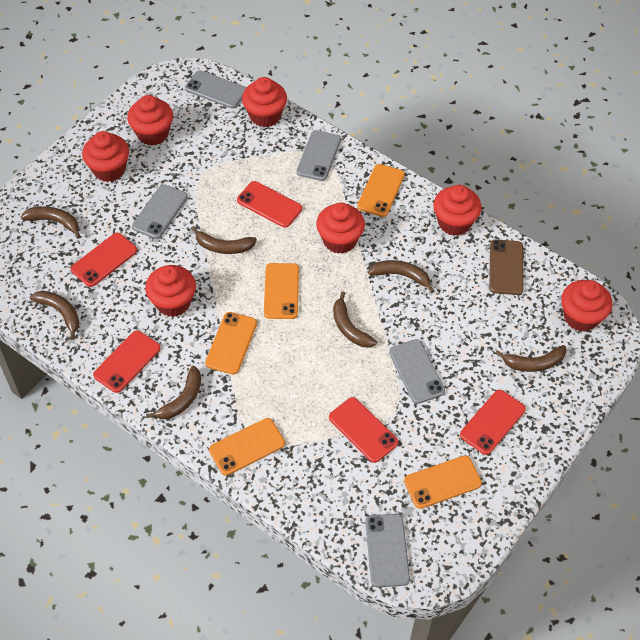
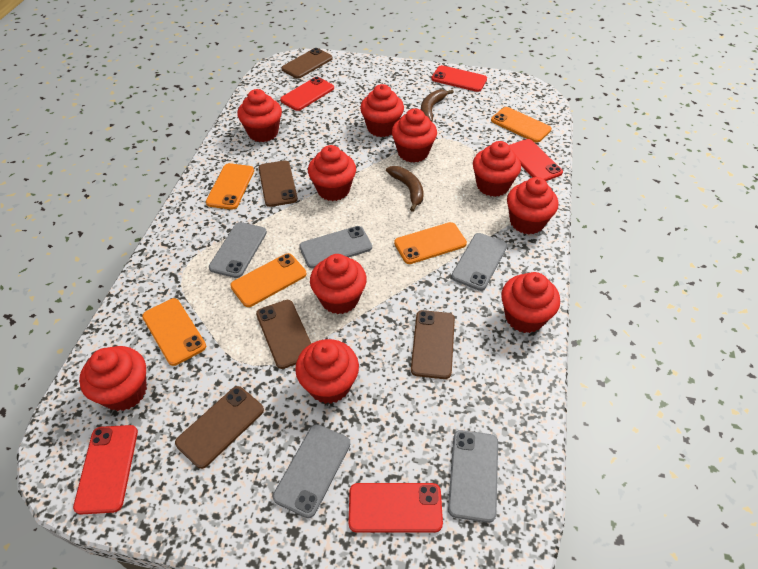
brown banana: [21,206,81,239] [30,291,80,340] [146,366,201,419] [191,226,257,254] [333,291,377,347] [368,260,434,293] [495,345,566,372] = 7 -> [386,166,423,212] [421,89,454,122] = 2
brown phone: [490,239,524,295] = 1 -> [175,386,264,469] [256,300,311,369] [259,160,298,207] [281,48,333,79] [411,310,455,379] = 5
red cupcake: [82,131,129,182] [127,95,173,146] [145,265,196,317] [242,77,287,127] [316,203,365,254] [433,185,481,236] [561,280,612,332] = 7 -> [79,346,147,411] [237,89,282,142] [295,339,359,404] [308,145,356,201] [310,254,367,314] [360,84,404,137] [392,108,437,163] [473,141,521,197] [501,272,560,333] [507,177,558,234] = 10

